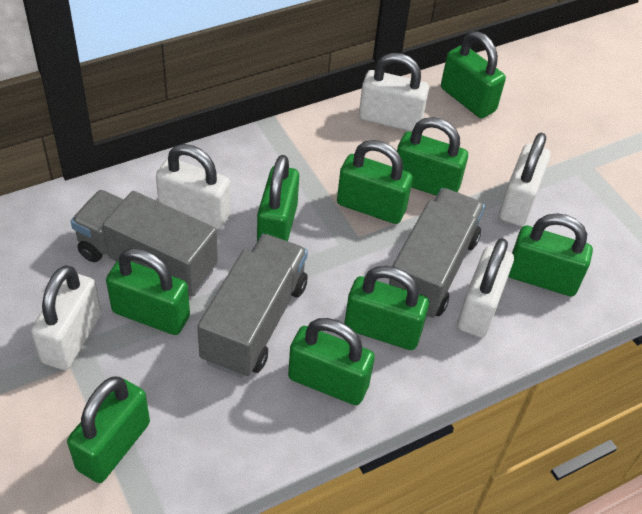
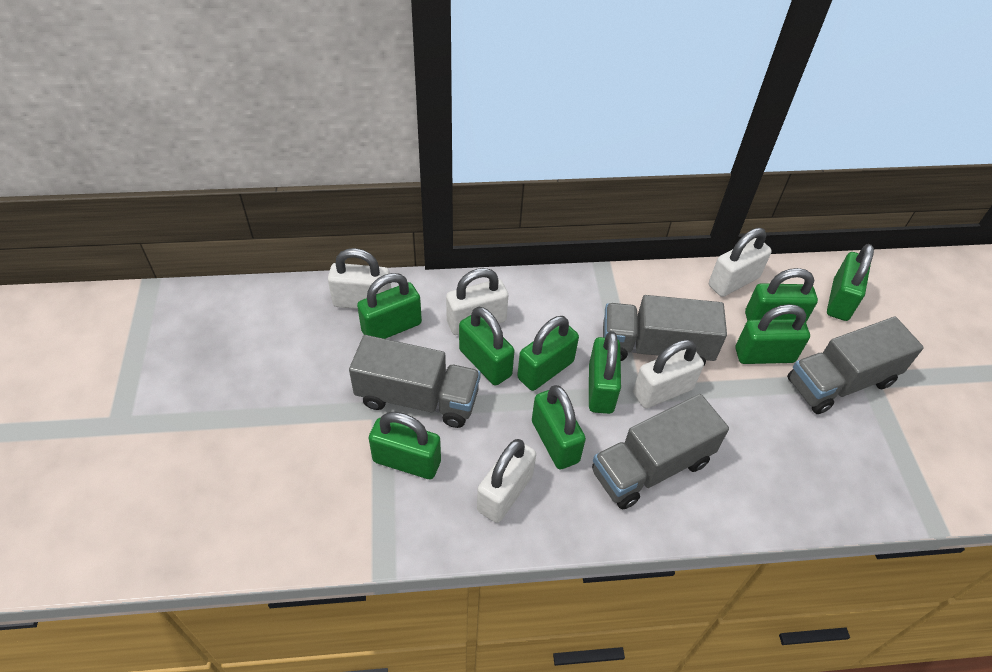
grey truck: [71,190,218,296] [197,234,308,378] [388,188,485,320] = 3 -> [349,335,481,428] [592,394,729,510] [603,295,727,367] [787,317,924,414] = 4

